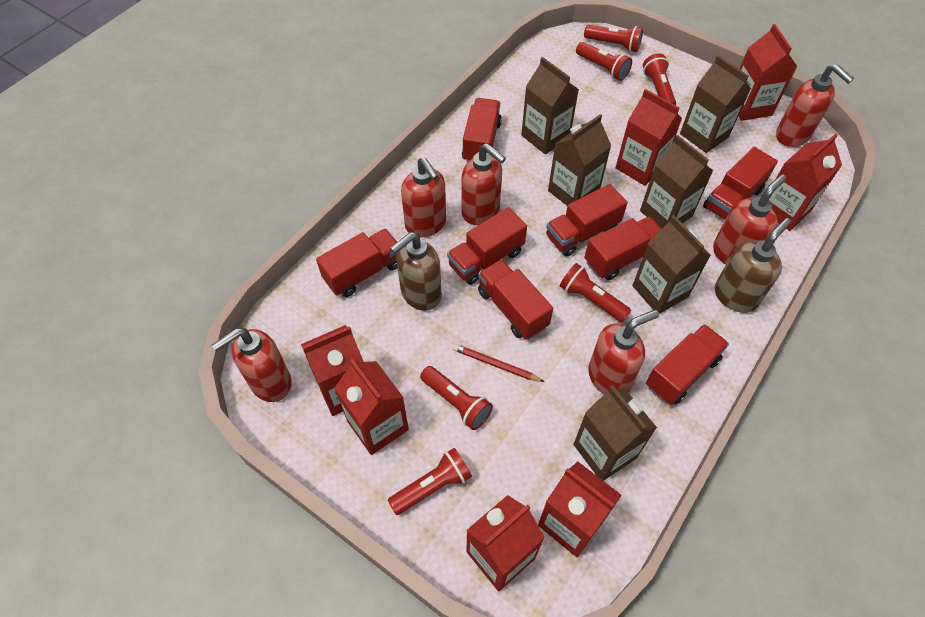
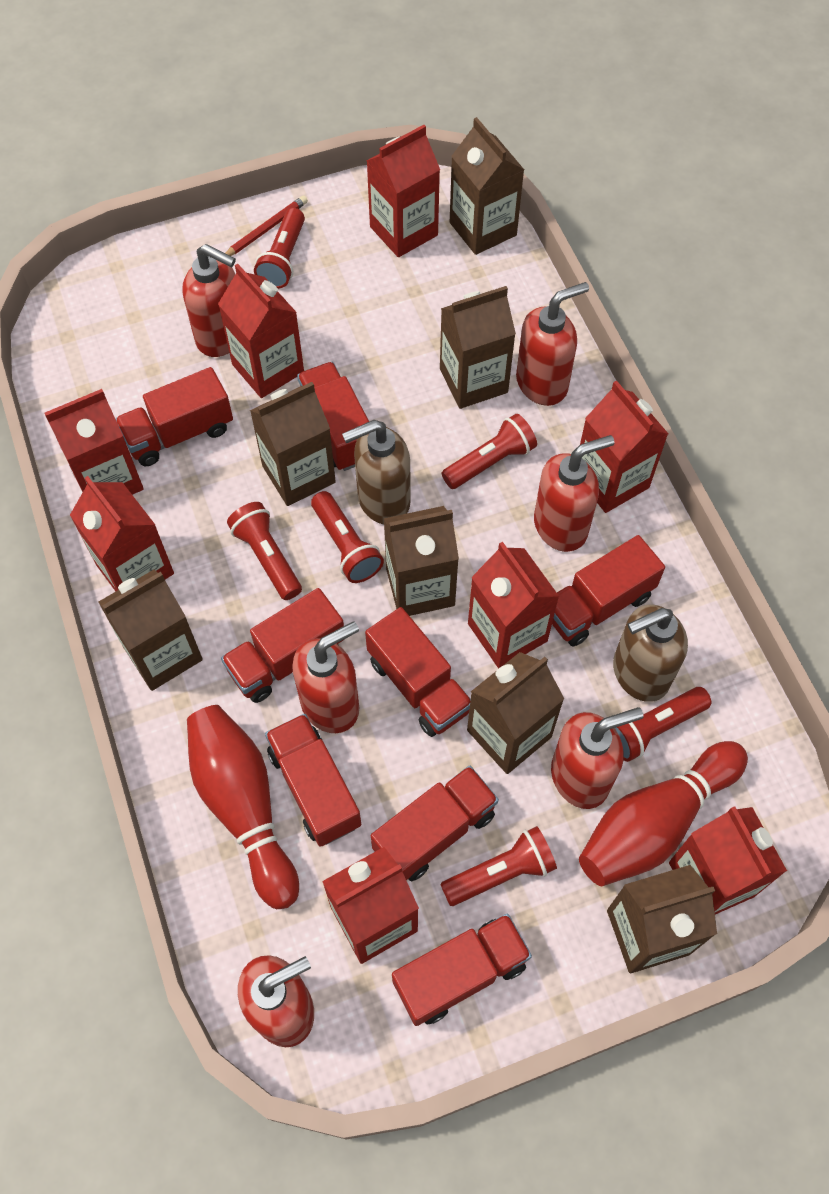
brown carton: [521,57,579,154] [548,114,611,206] [573,385,657,481] [632,215,711,314] [640,135,714,228] [680,55,751,153] = 6 -> [98,570,203,691] [250,382,336,506] [383,506,459,616] [440,286,516,409] [450,117,524,255] [467,652,564,774] [607,865,717,973] = 7
red bowling pin: none = 0 -> [187,705,299,909] [579,741,748,886] = 2
red carton: [301,325,364,416] [335,358,409,455] [466,495,545,591] [538,461,622,557] [616,89,682,186] [738,24,797,121] [769,133,842,231] = 7 -> [44,389,144,495] [70,476,174,591] [218,264,304,398] [322,847,419,964] [367,125,440,257] [468,542,560,668] [580,380,668,513] [669,806,787,914] = 8

